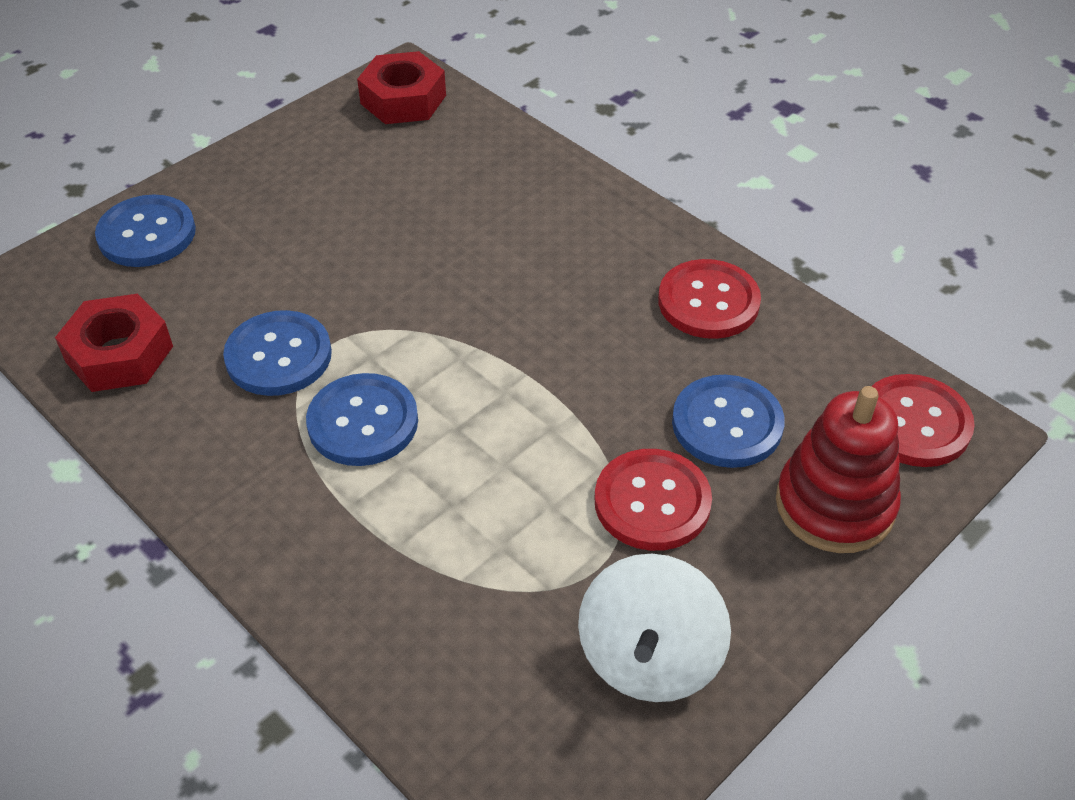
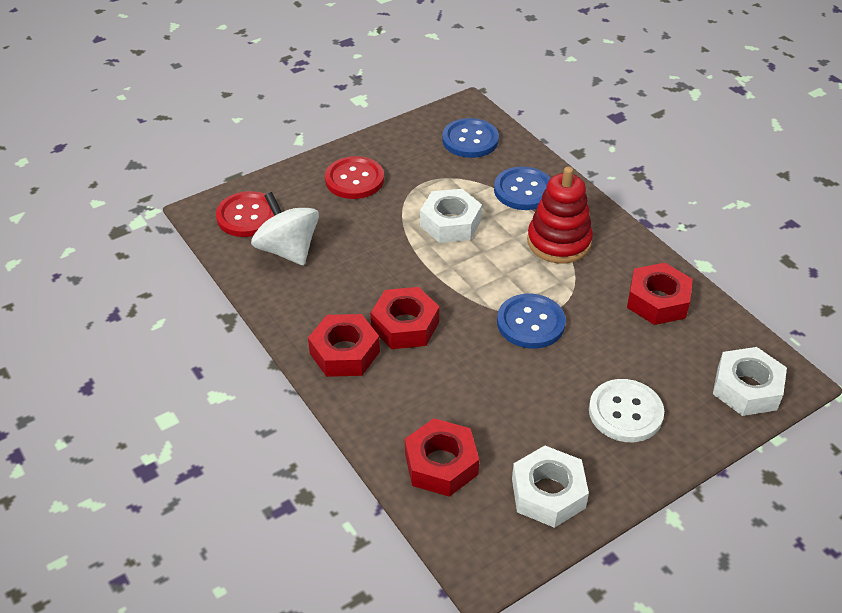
blue button: [95,195,196,267] [223,310,332,396] [306,373,418,466] [672,375,785,468] = 4 -> [442,118,499,158] [494,166,551,210] [497,294,566,349] = 3
red button: [594,449,712,551] [658,259,761,339] [871,374,975,467] = 3 -> [216,191,274,237] [325,156,384,199] = 2
red nut: [55,294,173,392] [357,51,446,124] = 2 -> [308,314,380,377] [371,287,439,349] [405,418,479,497] [627,263,693,325] = 4
white button: none = 0 -> [589,379,664,442] = 1
white nut: none = 0 -> [420,189,482,243] [512,446,589,528] [713,347,787,416] = 3

